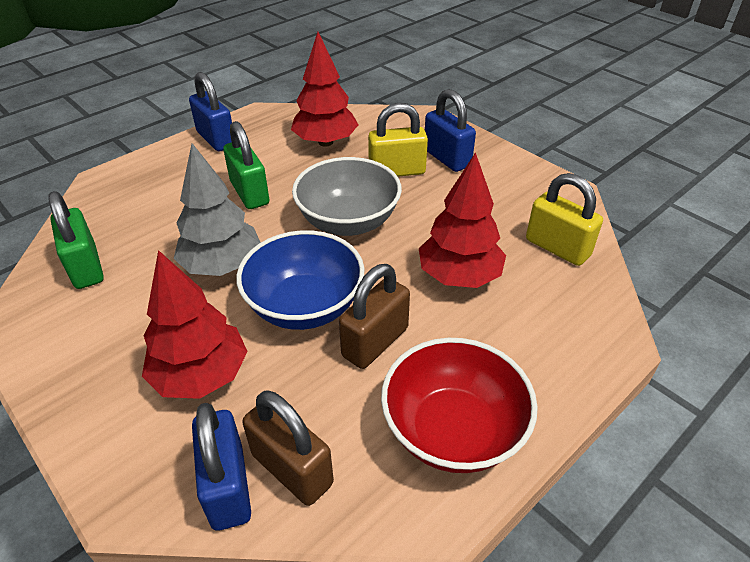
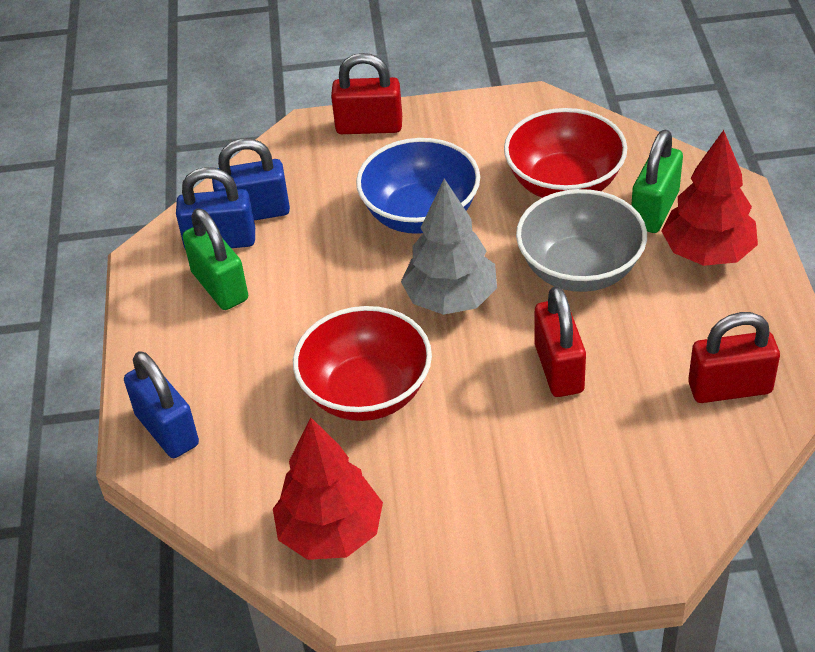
brown padlock: [243,391,334,506] [339,264,410,369] = 2 -> none = 0
red bowl: [381,338,538,473] = 1 -> [293,306,432,421] [504,108,627,198] = 2
red padlock: none = 0 -> [331,53,402,134] [534,286,586,397] [688,312,780,403] = 3
red tree: [142,250,248,399] [291,32,358,147] [419,152,506,288] = 3 -> [273,417,383,560] [661,130,758,266] = 2
yellow padlock: [368,103,428,177] [526,173,603,266] = 2 -> none = 0

